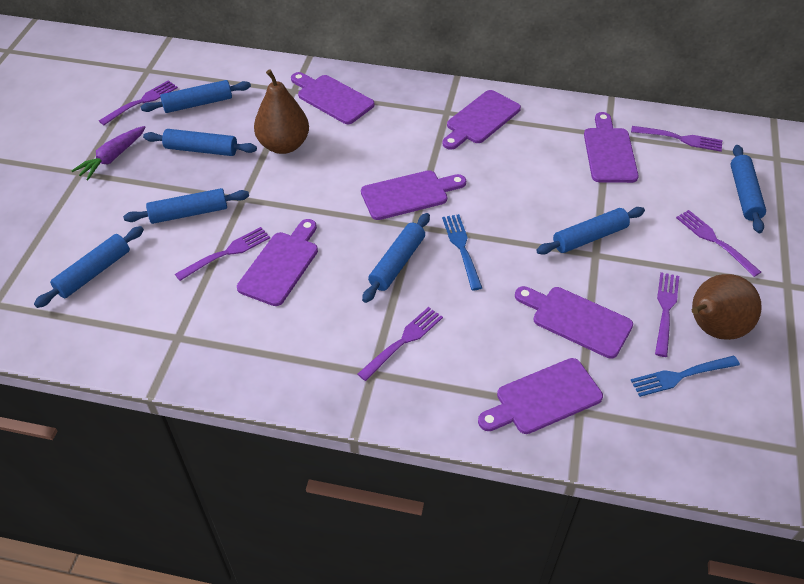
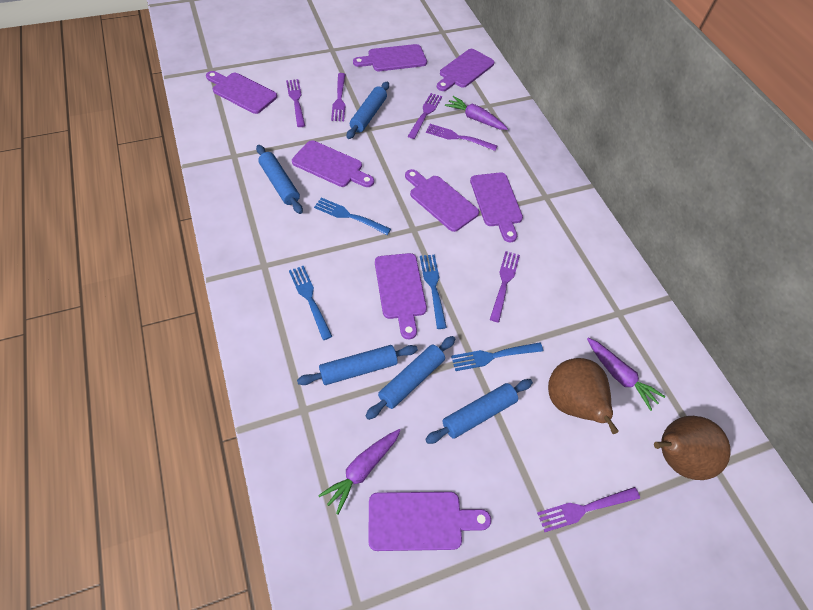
blue fork: [442,214,482,290] [631,356,740,397] = 2 -> [289,266,333,340] [314,198,391,235] [420,255,447,329] [451,342,543,371] = 4
blue rolling pin: [34,226,144,308] [123,188,249,224] [141,80,251,113] [143,129,257,156] [362,213,430,303] [536,207,645,255] [730,145,766,233] = 7 -> [256,145,303,214] [297,345,418,385] [347,81,389,139] [365,336,455,420] [425,379,533,444] = 5
purple carrot: [71,126,146,180] = 1 -> [318,429,401,515] [445,96,508,130] [587,338,665,411] = 3
purple cutting board: [237,219,318,306] [291,72,374,124] [361,170,466,220] [442,90,521,150] [478,358,603,434] [515,286,633,358] [584,112,639,183] = 7 -> [206,71,277,114] [292,140,374,187] [353,44,427,71] [368,492,491,551] [375,253,427,339] [405,169,479,232] [437,49,494,91] [470,173,523,242] = 8

